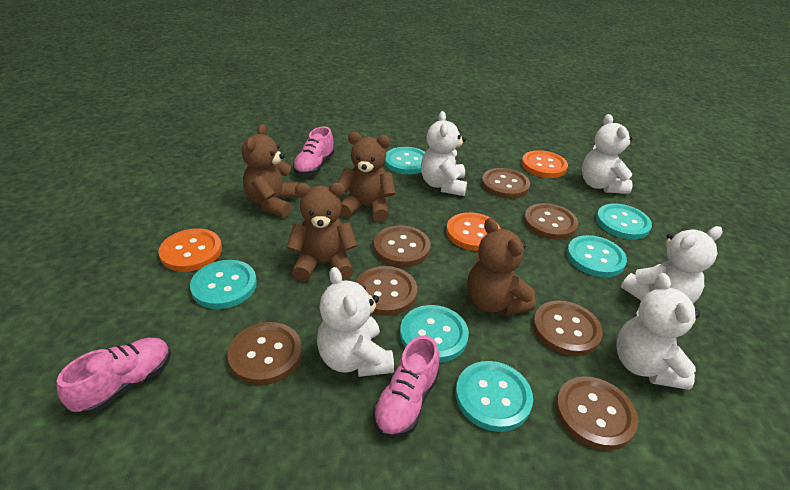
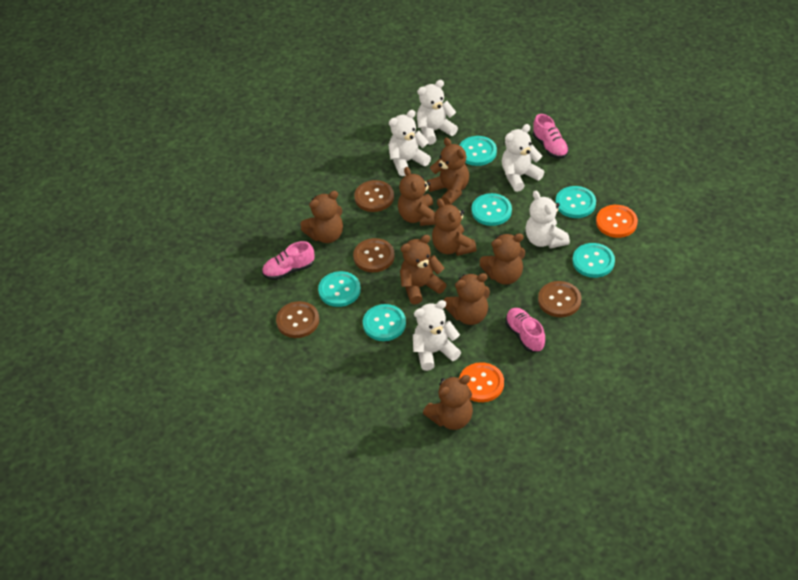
brown button: [227,322,302,385] [356,266,417,316] [374,226,431,267] [481,168,530,199] [524,203,578,240] [533,300,603,356] [556,376,638,451] = 7 -> [276,301,319,338] [353,238,395,272] [354,180,394,212] [538,281,581,317] = 4
brown teddy bear: [242,124,299,217] [286,183,357,281] [337,132,395,222] [467,218,536,316] = 4 -> [300,191,343,243] [398,167,436,226] [400,235,446,305] [423,375,473,430] [427,138,469,205] [432,198,477,256] [444,273,490,325] [480,233,525,285] = 8
orange button: [158,228,222,272] [446,212,501,251] [522,150,568,178] = 3 -> [459,362,504,402] [596,205,638,238] = 2

